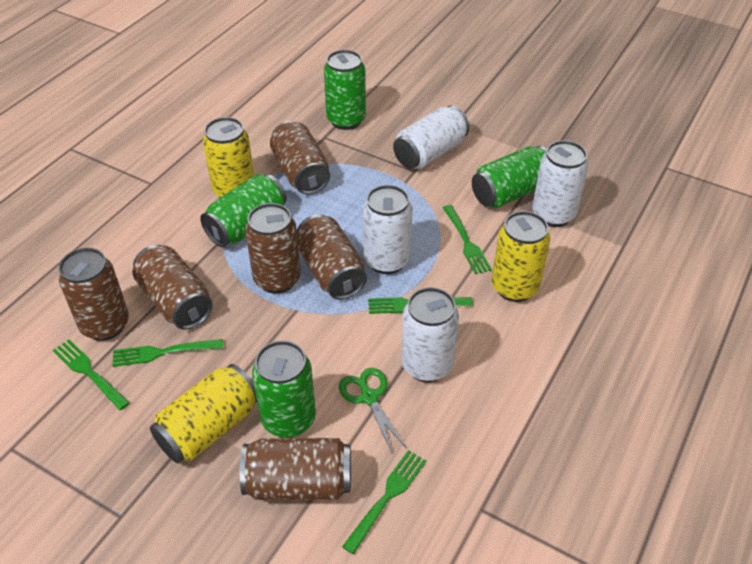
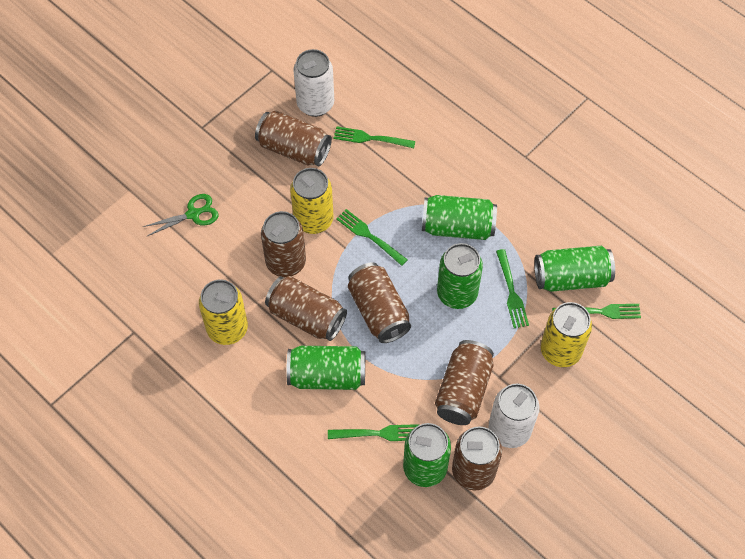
green can: [200,174,287,247] [252,340,316,438] [324,50,366,130] [472,146,547,208] = 4 -> [287,346,365,390] [403,423,451,487] [422,195,497,240] [437,243,483,309] [534,246,615,292] = 5
white can: [363,185,413,274] [393,105,469,169] [401,287,459,382] [532,140,588,227] = 4 -> [293,49,334,117] [489,384,540,448] = 2

